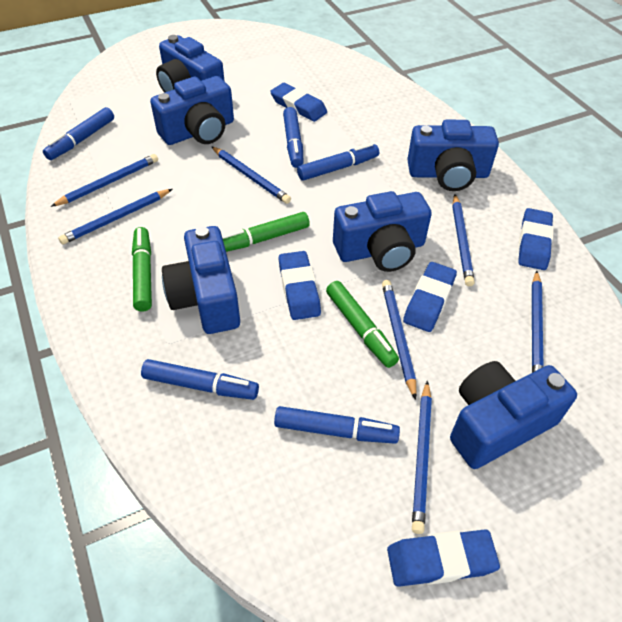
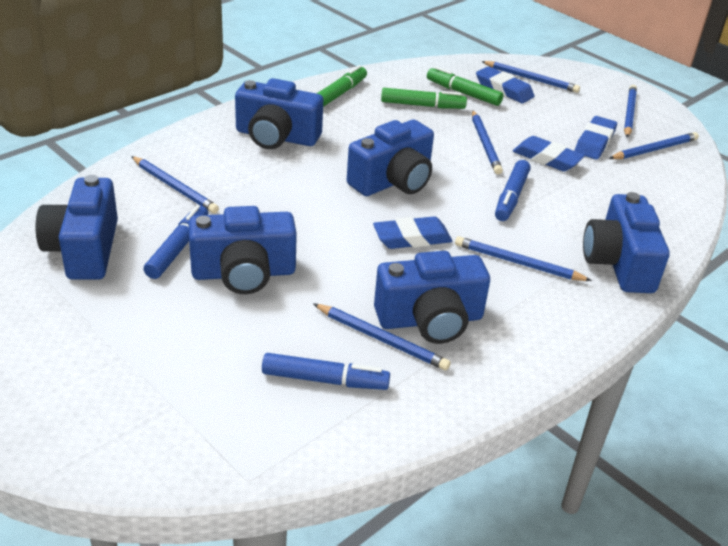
blue eraser: [270,83,327,122] [279,251,321,320] [387,529,500,587] [403,262,457,332] [518,208,554,270] = 5 -> [373,216,452,249] [476,66,535,103] [513,136,585,172] [575,116,617,160] = 4
blue marker: [43,107,114,160] [141,359,259,400] [274,406,400,444] [283,107,304,168] [297,143,379,181] = 5 -> [143,205,208,279] [262,353,390,390] [495,160,530,221] = 3

